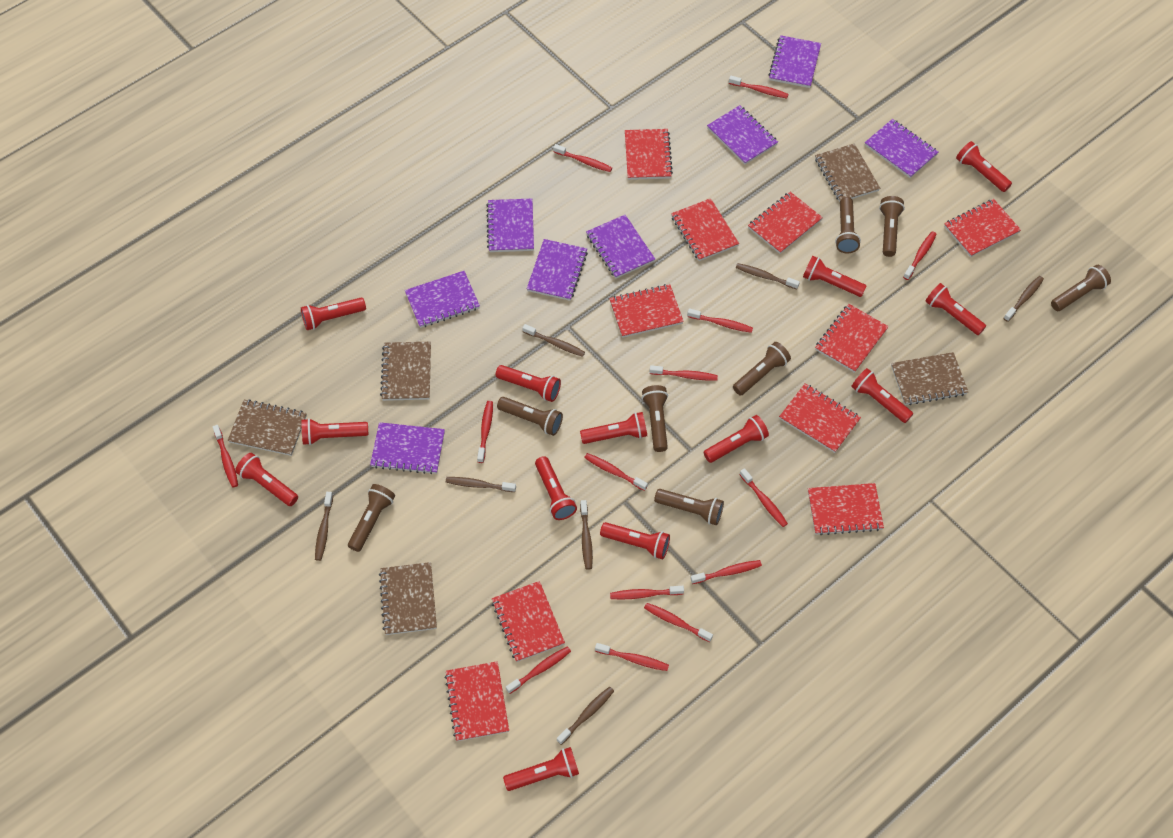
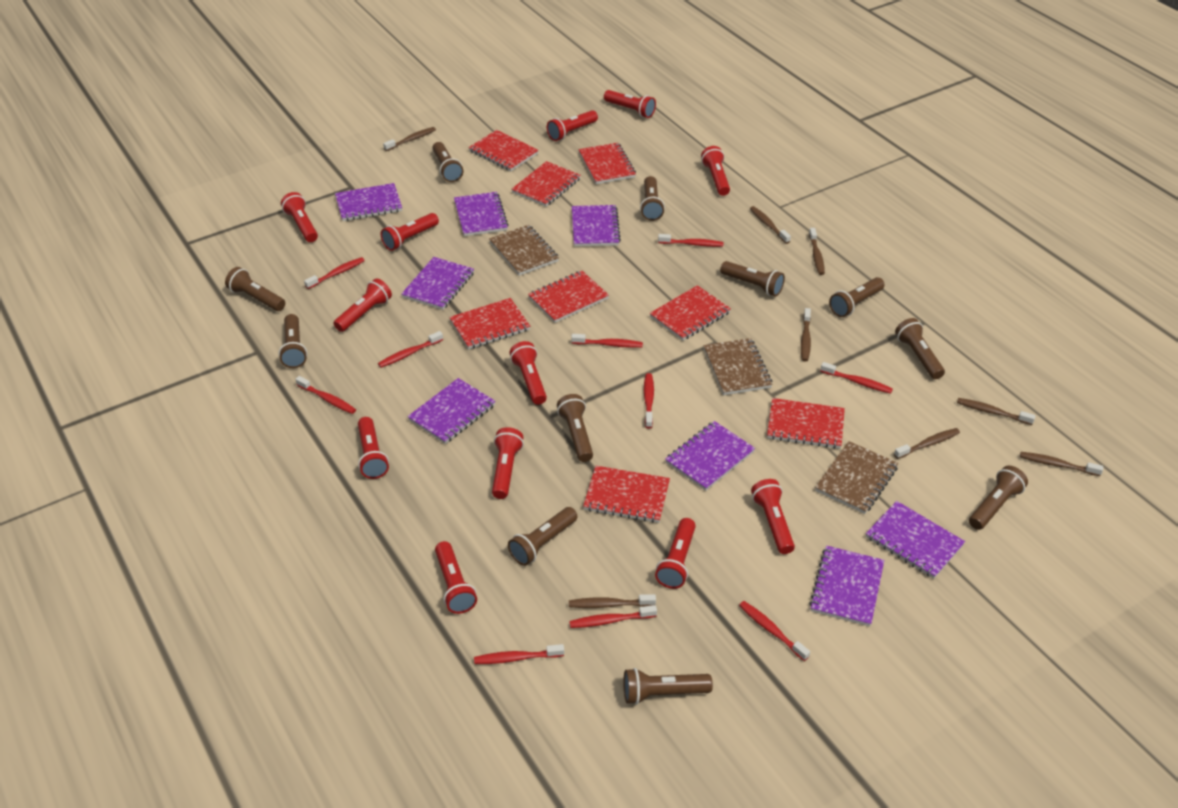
brown flashlight: [348,484,395,552] [497,397,563,436] [642,385,668,452] [654,489,724,525] [733,342,791,396] [835,197,861,253] [879,196,905,257] [1051,265,1111,311] = 8 -> [225,267,285,311] [279,314,307,368] [432,142,463,182] [508,507,577,566] [557,394,593,462] [623,668,713,705] [640,176,665,221] [720,261,785,297] [829,277,884,317] [895,318,945,379] [969,466,1028,530] = 11
brown notebook: [227,399,307,456] [379,562,437,635] [380,342,431,401] [815,143,880,202] [891,352,968,405] = 5 -> [489,225,559,276] [703,338,773,395] [815,441,898,514] = 3
brown toothbrush: [315,492,333,561] [446,477,516,492] [522,324,585,357] [557,687,614,745] [580,500,593,570] [736,263,800,289] [1003,276,1044,322] = 7 -> [383,127,436,151] [569,594,656,608] [750,206,791,244] [801,308,811,361] [809,228,825,275] [894,428,960,459] [957,398,1036,425] [1020,452,1103,476] = 8
red flashlight: [235,453,298,506] [301,298,366,330] [302,418,369,445] [496,365,561,402] [503,747,579,791] [535,456,577,520] [580,412,647,444] [600,522,670,559] [703,415,769,463] [803,256,867,297] [851,368,913,423] [925,283,986,335] [956,141,1012,192] = 13 -> [281,192,318,242] [334,278,392,332] [358,417,389,479] [381,213,439,251] [435,541,477,614] [492,427,524,499] [509,341,547,405] [547,110,598,141] [604,90,656,118] [655,518,696,589] [701,146,730,196] [751,479,795,554] = 12
red notebook: [444,661,509,741] [492,581,565,662] [609,284,684,338] [625,129,673,180] [671,198,739,261] [748,192,823,254] [779,383,861,453] [808,483,884,535] [815,304,889,373] [944,199,1021,257] = 10 -> [449,298,530,349] [469,130,539,171] [511,161,581,207] [528,271,609,323] [579,143,636,184] [583,466,670,523] [650,285,731,341] [767,398,845,449] = 8
red toothbrush: [213,425,238,487] [477,401,493,463] [506,646,571,694] [553,144,612,172] [584,453,648,491] [595,643,669,671] [610,586,684,600] [644,603,713,642] [650,365,718,381] [687,308,753,333] [690,560,762,584] [729,76,788,98] [739,468,788,527] [903,231,937,280] = 14 -> [295,376,356,414] [304,257,365,289] [378,331,443,368] [474,644,564,664] [569,605,657,628] [571,334,643,348] [644,373,654,429] [658,234,724,247] [739,601,810,661] [820,362,893,394] = 10

